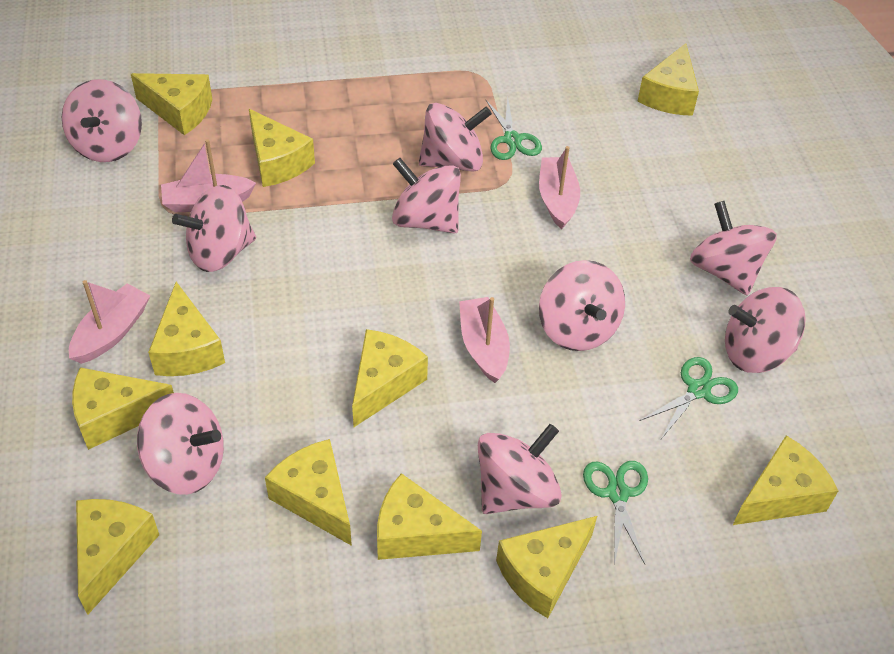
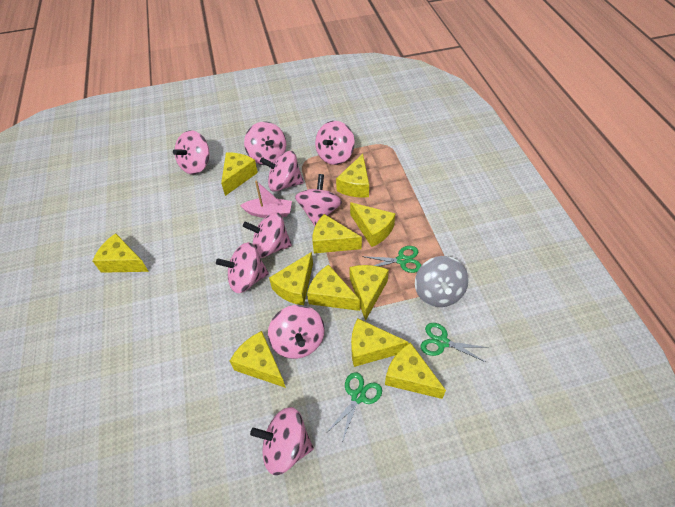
grey spinning top: none = 0 -> [415,256,469,307] = 1
pink boat: [69,280,150,364] [161,139,256,212] [459,297,510,383] [539,146,580,229] = 4 -> [240,180,292,218] = 1

